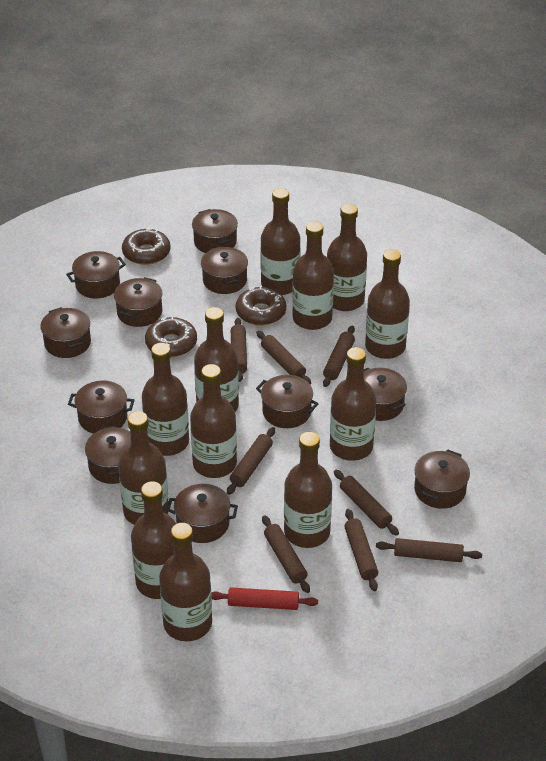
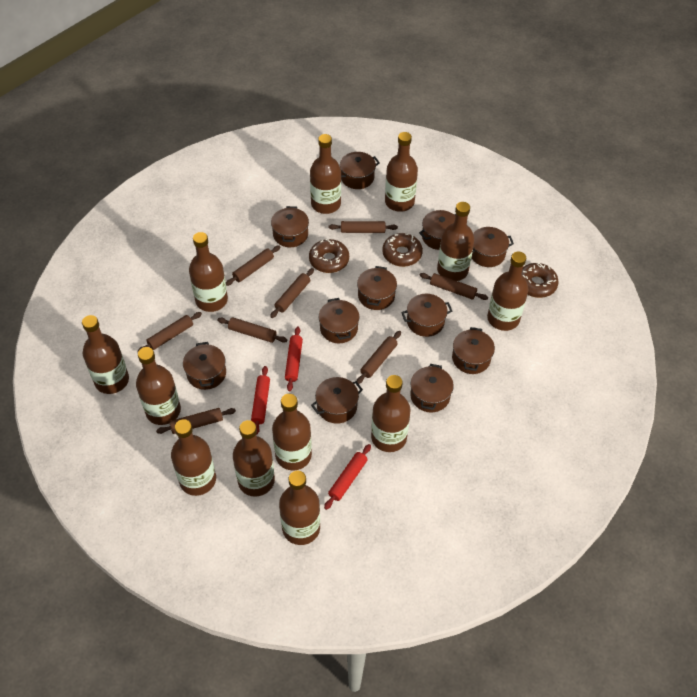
red rolling pin: [211,587,318,610] = 1 -> [251,366,270,435] [285,327,303,391] [324,444,371,510] = 3

